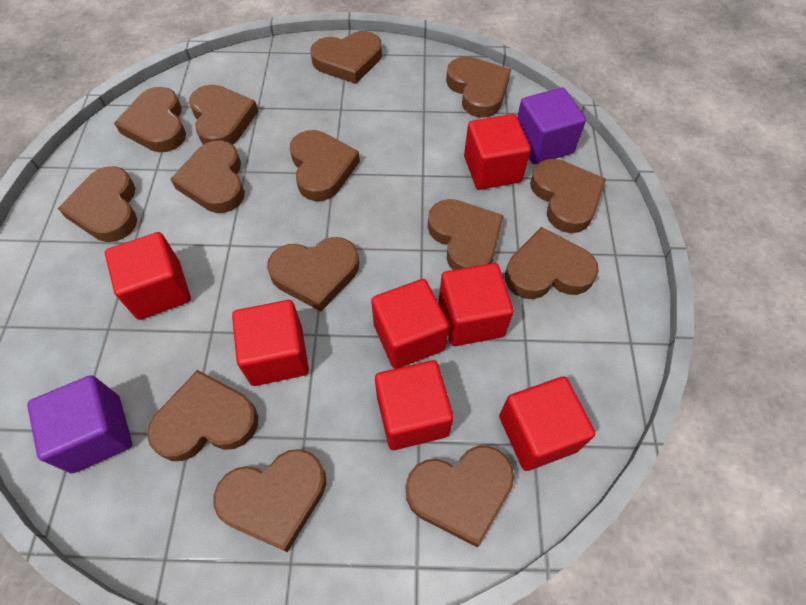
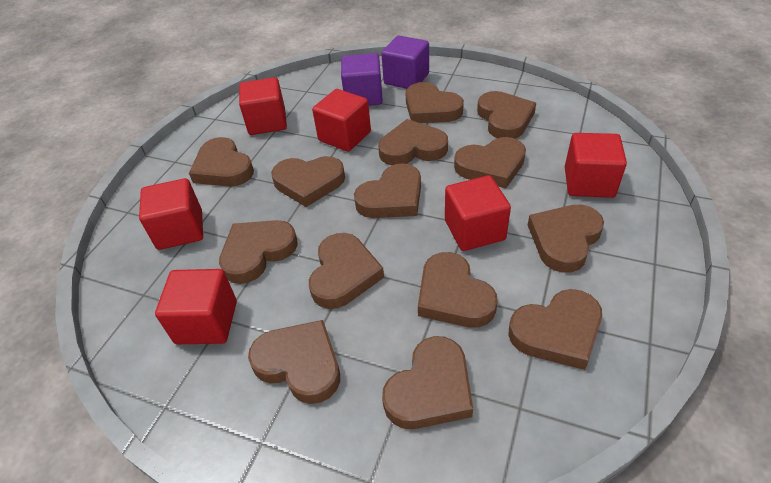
red cube: [105,232,191,320] [232,300,309,386] [371,279,449,369] [375,360,454,450] [439,263,514,346] [464,114,531,190] [499,376,595,471] = 7 -> [139,178,203,250] [155,269,237,344] [239,77,287,135] [312,89,371,152] [445,175,511,251] [565,133,627,198] = 6

